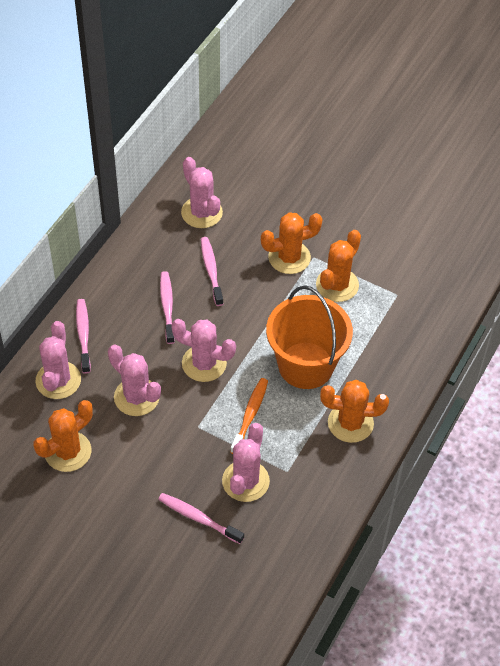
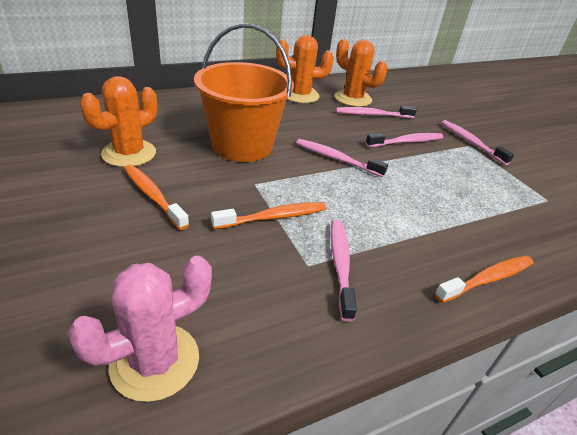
orange cactus: [34,400,93,472] [261,212,323,274] [316,230,361,302] [320,380,389,443] = 4 -> [80,76,157,167] [276,35,334,103] [335,39,387,107] = 3
orange toothbrush: [230,378,268,454] = 1 -> [124,165,189,230] [211,202,326,229] [435,256,534,303] = 3
pink cactus: [35,321,81,399] [108,345,161,416] [171,319,236,382] [181,157,223,228] [222,423,270,502] = 5 -> [68,256,212,402] = 1
pink toothbrush: [76,299,91,374] [158,493,244,544] [160,271,175,344] [201,237,223,306] = 4 -> [296,139,388,177] [331,220,357,322] [336,106,417,118] [366,133,443,147] [441,120,514,165] = 5

